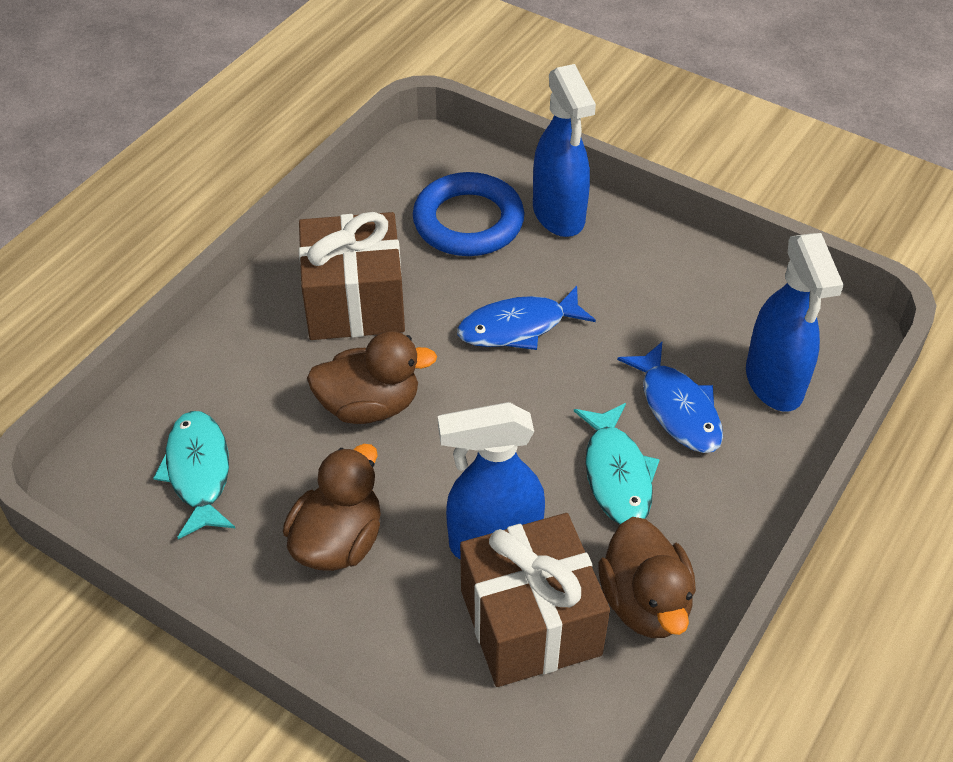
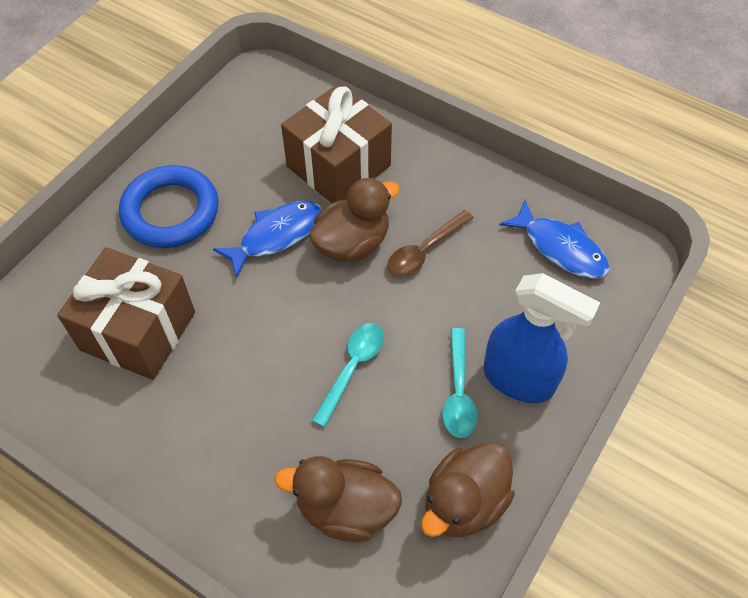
blue spray bottle: [438,402,545,560] [533,64,596,237] [746,233,844,412] = 3 -> [484,273,600,403] = 1
brown spoon: none = 0 -> [387,210,473,276] = 1
turquoise fish: [153,411,235,539] [574,403,660,524] = 2 -> none = 0
turquoise spoon: none = 0 -> [312,323,384,427] [442,328,478,438] = 2

